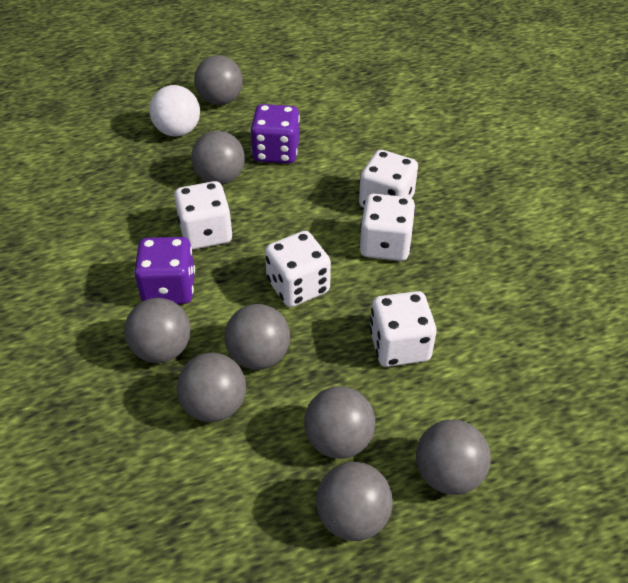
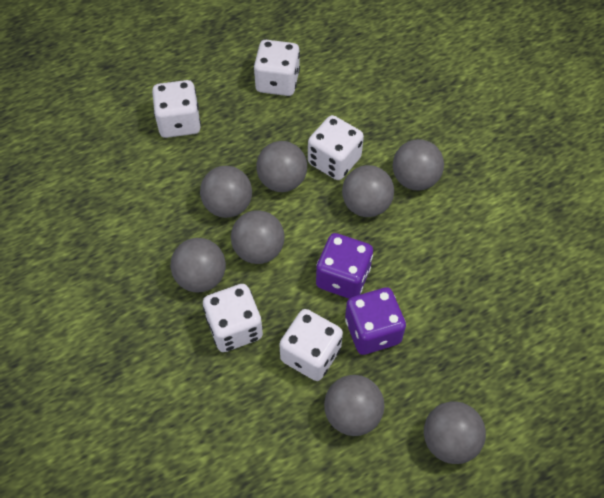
white ball: [149,85,200,136] = 1 -> none = 0

